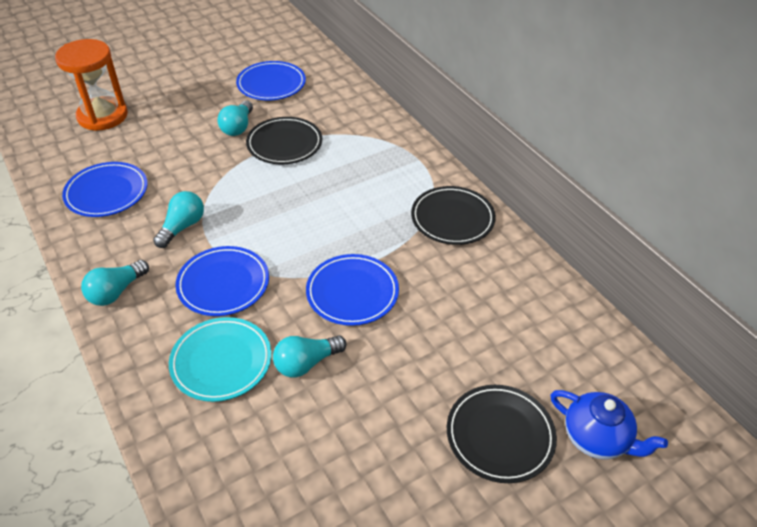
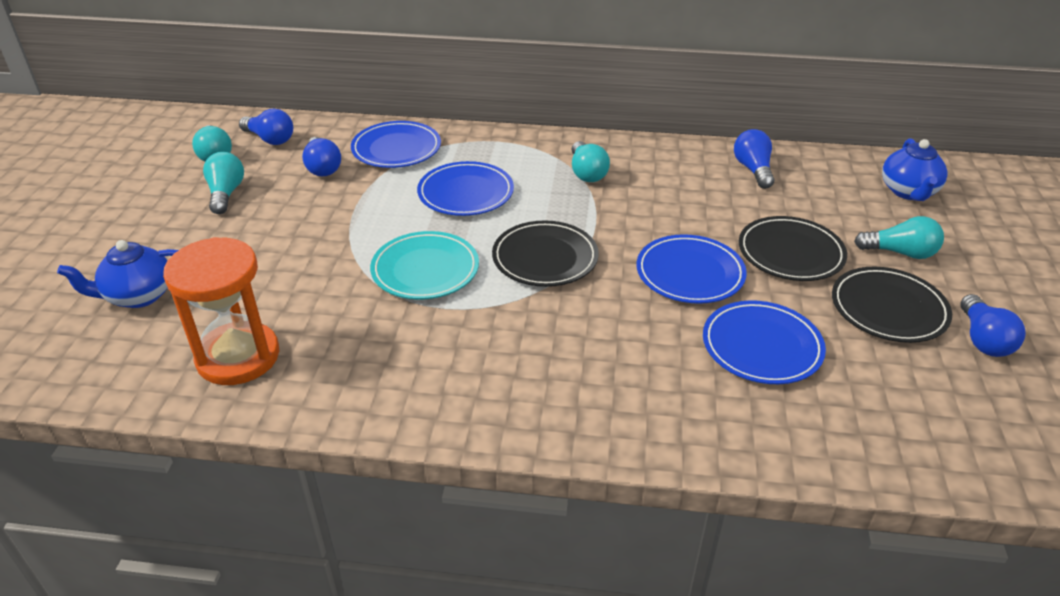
blue light bulb: none = 0 -> [239,109,293,145] [302,137,341,176] [734,129,774,189] [961,294,1026,357] = 4
blue teapot: [551,390,668,460] = 1 -> [57,240,178,308] [882,138,948,201] = 2

